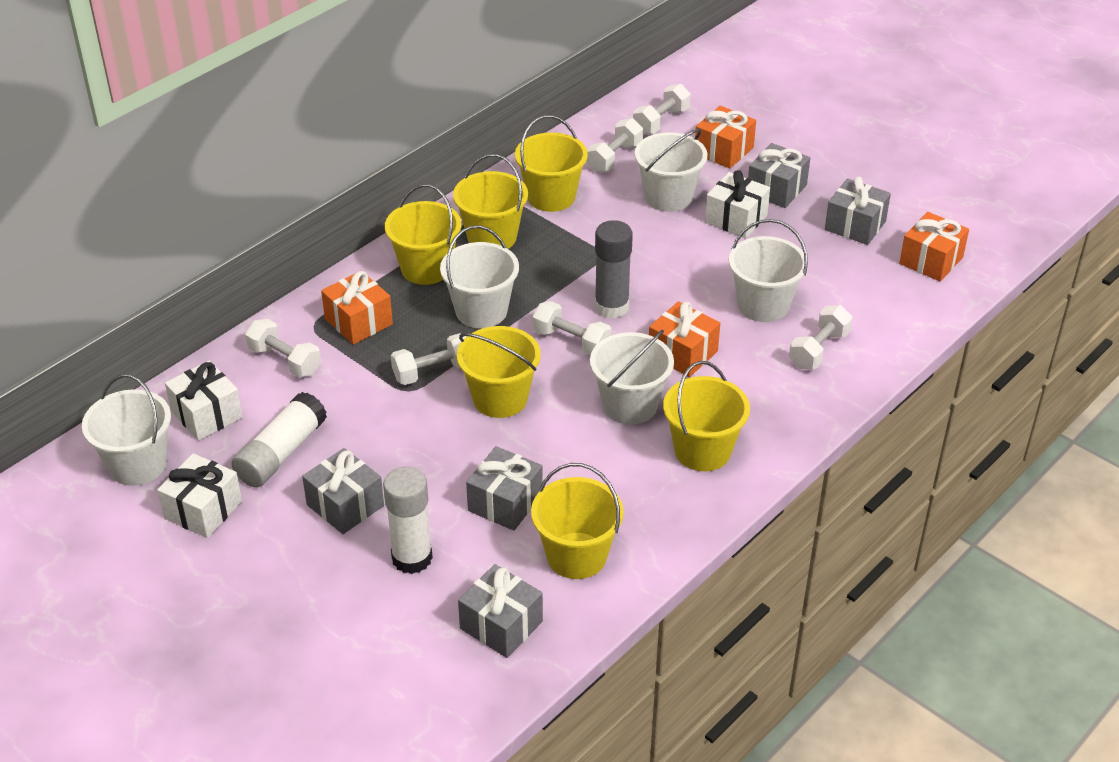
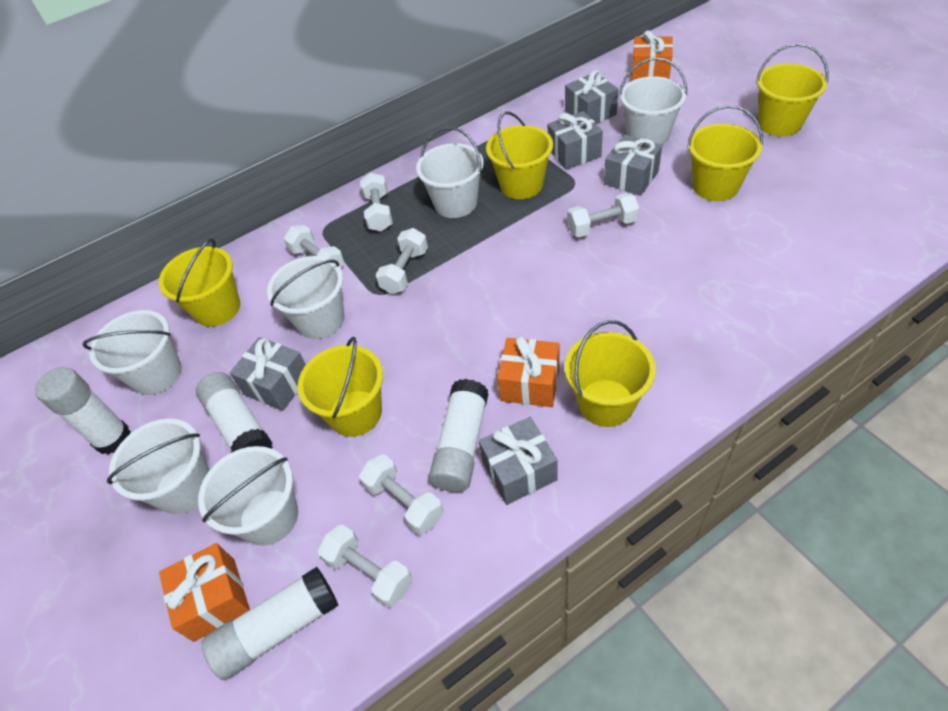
grey glue stick: [595,220,633,318] = 1 -> none = 0
orange gift: [321,271,393,345] [649,301,720,377] [695,106,756,169] [899,212,969,282] = 4 -> [159,543,250,642] [497,336,560,407] [631,30,673,81] = 3
white bucket: [82,374,171,486] [440,225,519,328] [590,330,674,425] [635,129,707,212] [729,219,808,322] = 5 -> [83,310,182,395] [107,419,210,514] [198,446,298,546] [267,256,345,339] [416,127,484,218] [619,57,687,145] = 6
white gift: [157,453,242,538] [165,361,243,441] [705,170,770,238] = 3 -> none = 0
white glue stick: [231,392,327,487] [383,466,433,574] = 2 -> [35,367,131,455] [196,372,273,453] [201,567,338,680] [429,379,488,492] = 4

